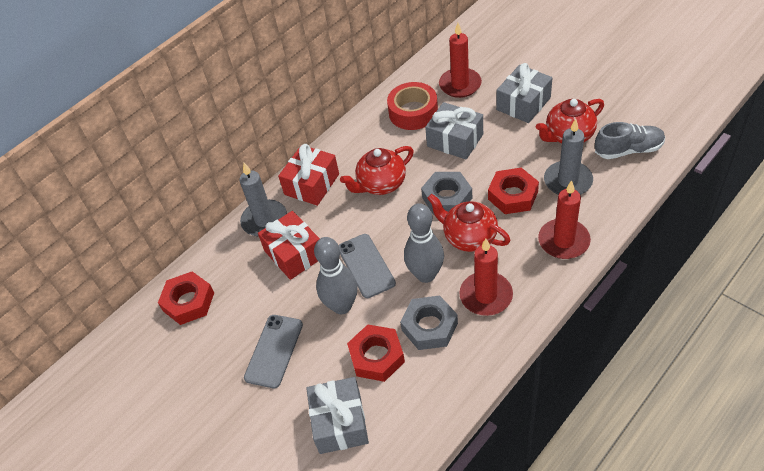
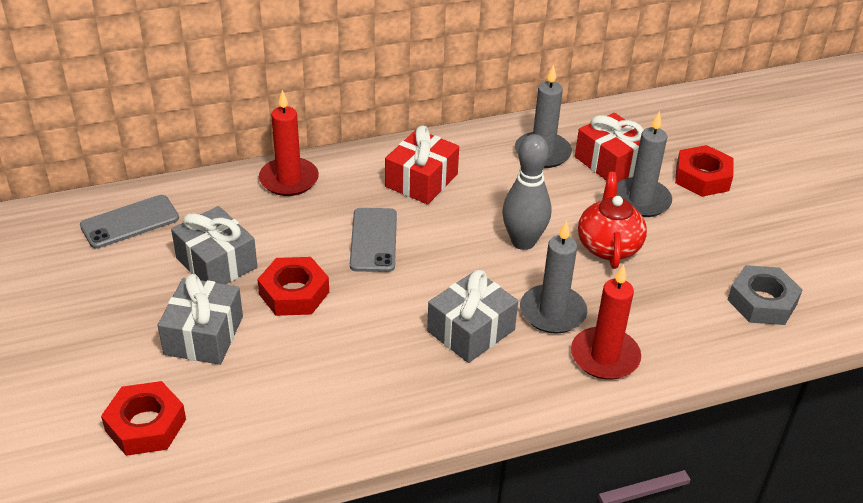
grey bowling pin: [314,237,358,314] [404,203,444,283] = 2 -> [502,134,551,250] = 1
grey candle: [239,163,287,237] [544,119,593,195] = 2 -> [515,65,572,168] [520,220,587,334] [617,111,672,217] = 3
grey nut: [400,295,458,350] [421,172,472,215] = 2 -> [728,265,803,325] = 1
grey shoe: [595,122,665,159] = 1 -> none = 0
red candle: [439,23,482,98] [459,239,513,316] [538,180,591,259] = 3 -> [259,90,319,196] [571,264,641,380] = 2
red tape: [387,82,438,130] = 1 -> none = 0
red teapot: [340,146,414,195] [427,194,511,252] [536,99,604,144] = 3 -> [578,172,647,269] = 1

